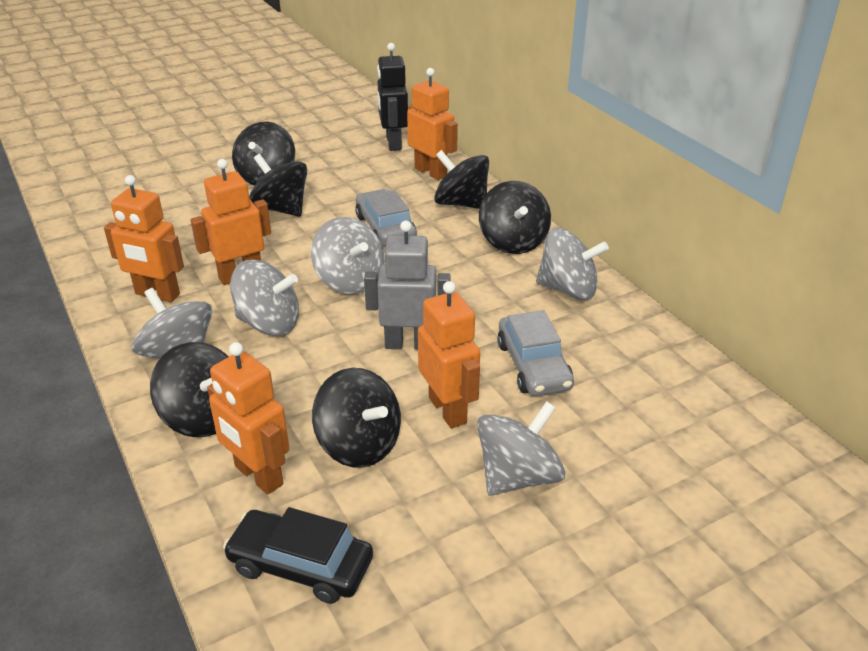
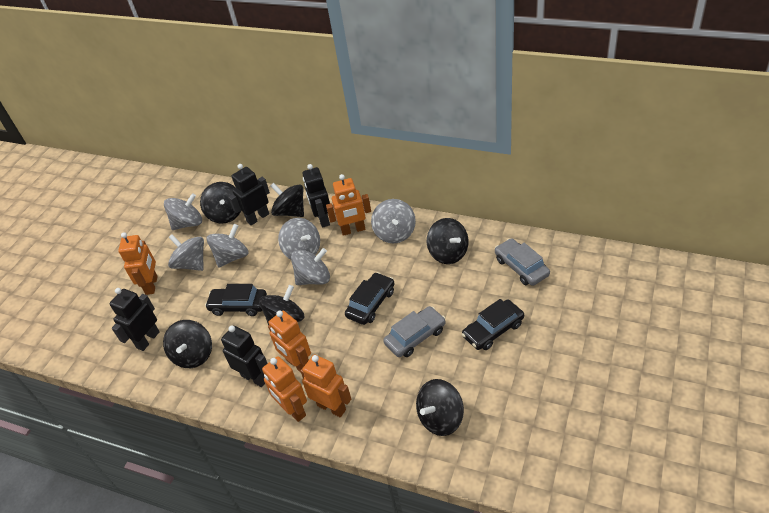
black car: [223,507,373,604] = 1 -> [205,284,267,316] [345,272,395,325] [462,299,524,350] = 3
black robot: [377,43,408,151] = 1 -> [109,288,160,351] [221,325,268,387] [229,164,270,225] [302,164,330,228] = 4
grey robot: [364,221,451,350] = 1 -> none = 0
grey spinning top: [132,288,212,359] [230,260,299,336] [311,217,385,294] [477,401,565,496] [536,228,609,300] = 5 -> [164,193,202,230] [168,234,204,271] [206,224,249,268] [278,218,320,260] [291,248,330,285] [371,199,416,244] = 6

